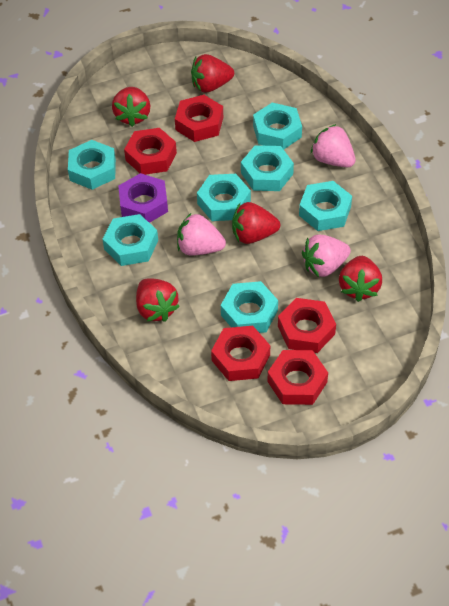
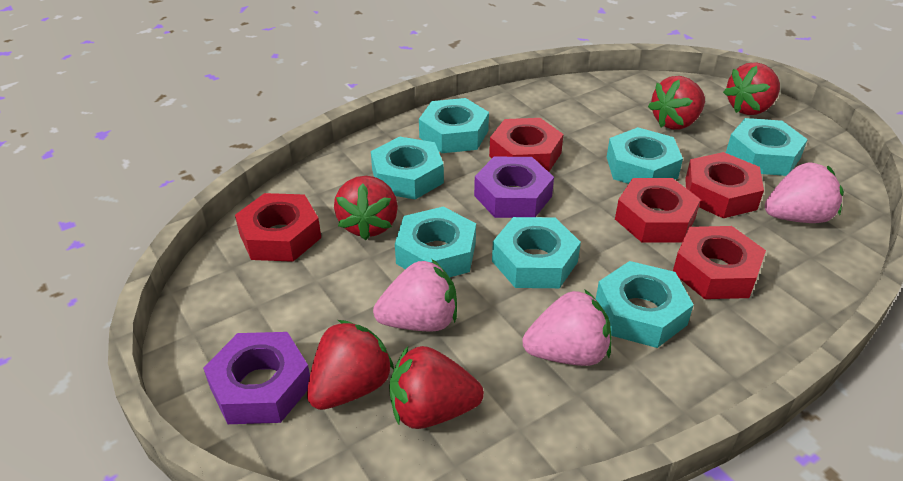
purple nut: [118,173,168,223] = 1 -> [203,332,310,424] [474,157,554,218] = 2

